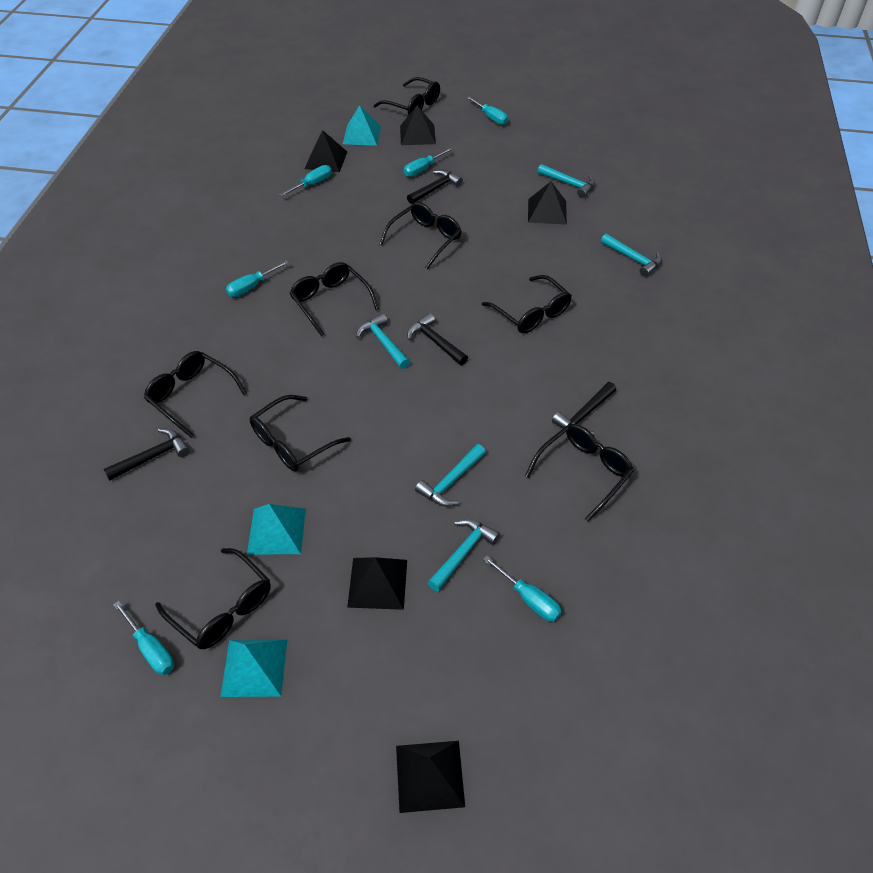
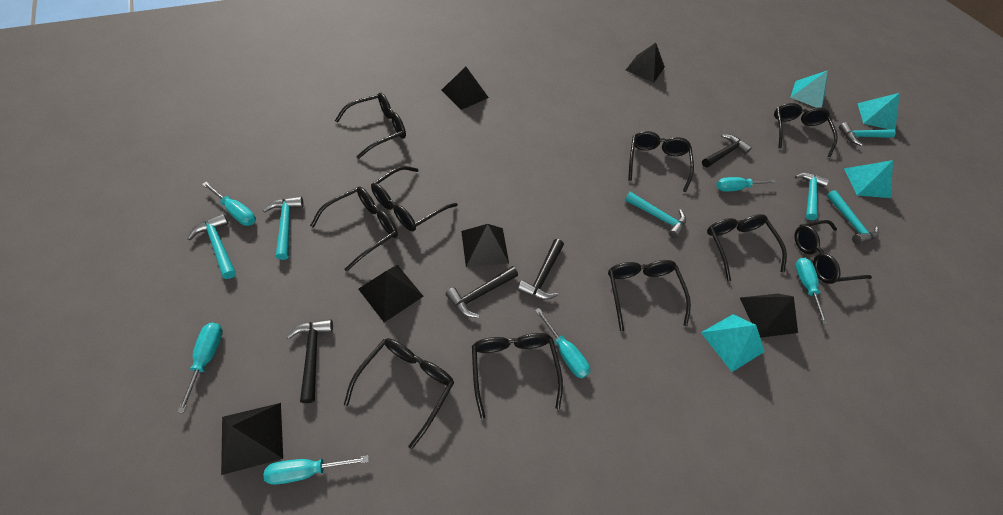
black glasses: [144,351,247,438] [155,548,271,649] [250,395,351,472] [290,262,379,336] [374,77,440,115] [379,202,462,270] [482,275,572,334] [525,424,634,522] = 8 -> [310,187,398,272] [335,93,406,159] [344,338,454,449] [371,166,458,231] [472,333,563,419] [608,260,691,331] [628,131,694,192] [707,214,787,281] [774,103,838,157] [795,220,872,284] = 10
black pyramid: [305,130,347,172] [347,557,407,610] [396,741,465,813] [400,105,436,145] [528,181,567,225] = 5 -> [221,403,283,475] [358,265,423,322] [442,67,489,110] [461,224,509,267] [626,43,665,83] [740,294,798,338] = 6
turquoise hammer: [356,313,410,369] [415,444,486,506] [428,519,500,591] [538,164,595,198] [601,234,662,277] = 5 -> [187,213,236,279] [263,196,304,260] [625,192,686,239] [795,173,829,220] [826,190,879,244] [839,122,896,146] = 6
turquoise pyramid: [220,639,287,697] [247,504,306,555] [343,105,381,146] = 3 -> [701,314,765,372] [790,70,828,108] [844,160,893,198] [857,93,900,130] = 4

